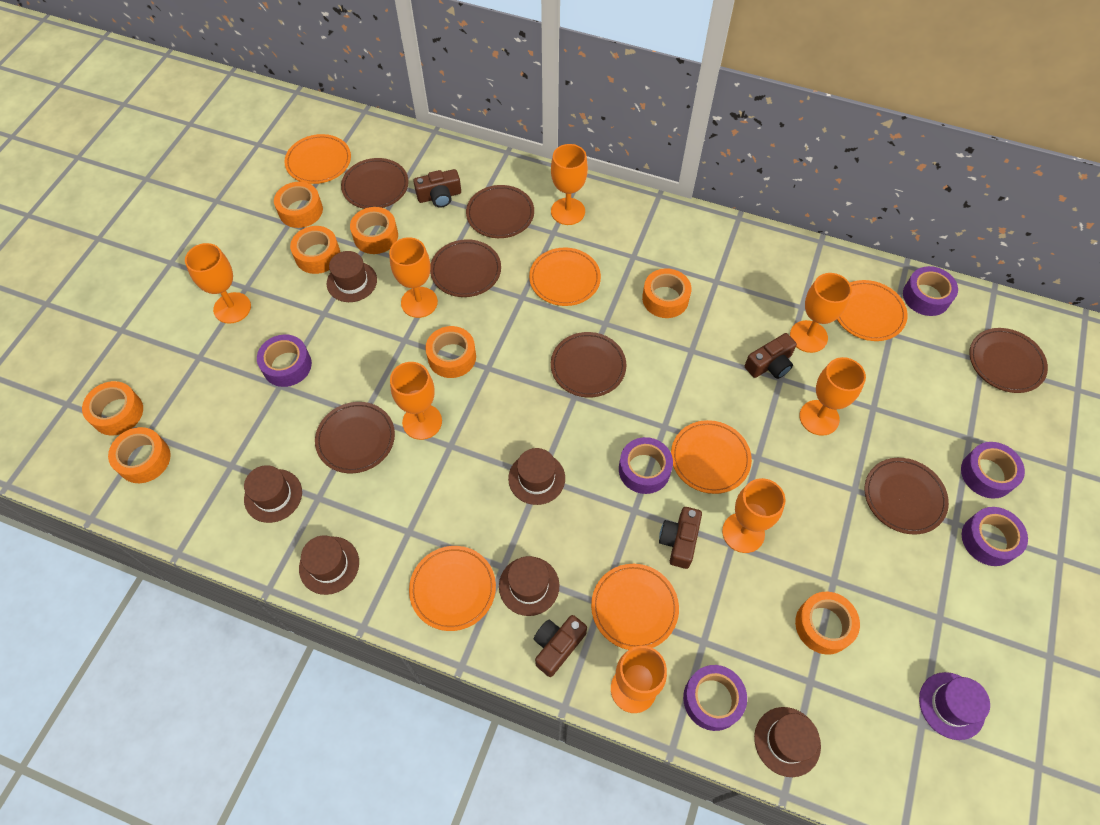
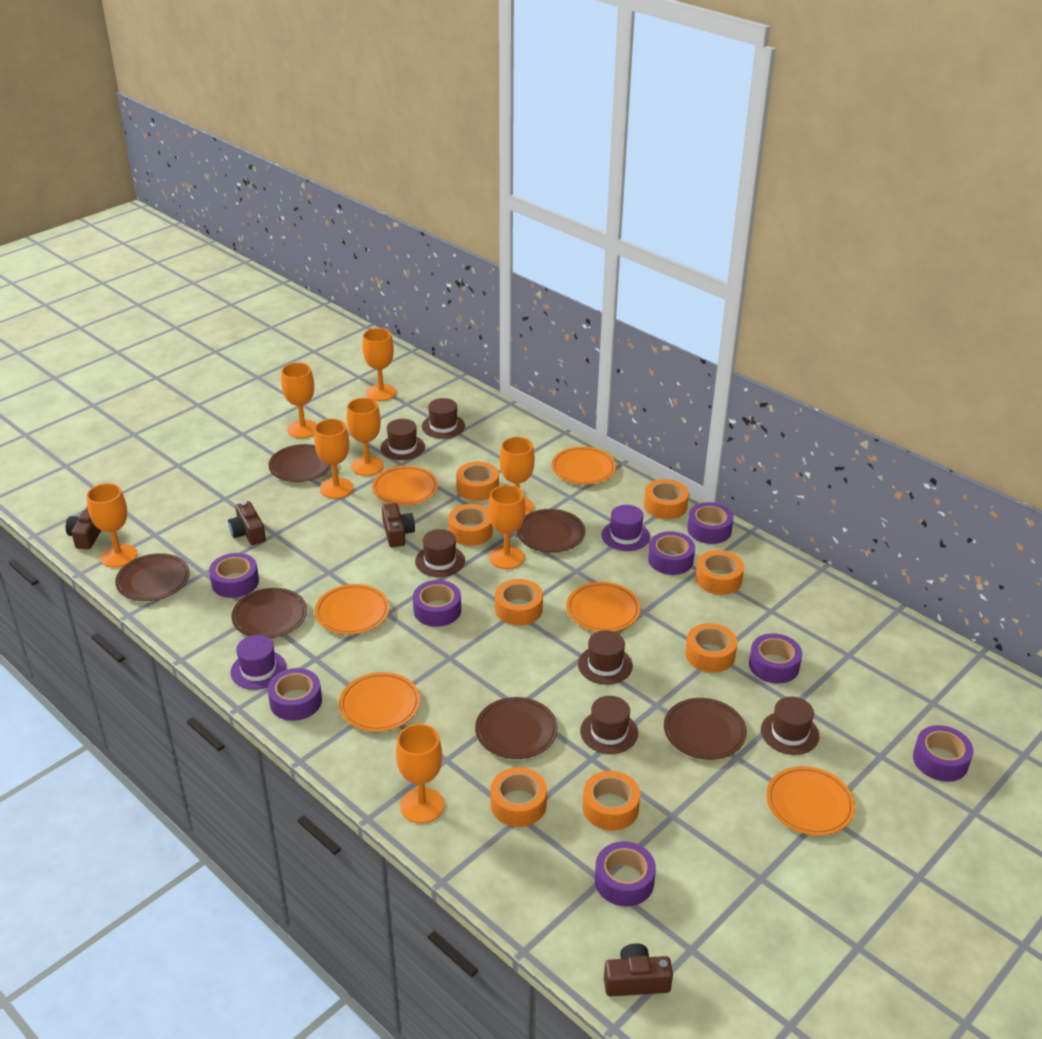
brown plate: [315,402,395,473] [341,158,409,209] [430,239,501,297] [466,185,534,238] [551,332,627,398] [865,458,949,534] [969,328,1048,393] = 7 -> [115,553,190,601] [231,588,307,638] [268,444,332,482] [475,697,558,759] [516,509,585,553] [664,698,747,760] = 6
purple hat: [919,672,990,740] = 1 -> [231,635,287,690] [601,505,650,551] = 2
purple tape: [257,335,312,387] [619,437,673,494] [683,665,747,731] [903,266,958,316] [961,442,1025,499] [962,507,1028,566] = 6 -> [209,553,259,598] [267,668,322,721] [413,580,461,627] [595,841,656,907] [648,531,695,575] [687,502,734,544] [749,633,802,683] [913,725,973,782] = 8

